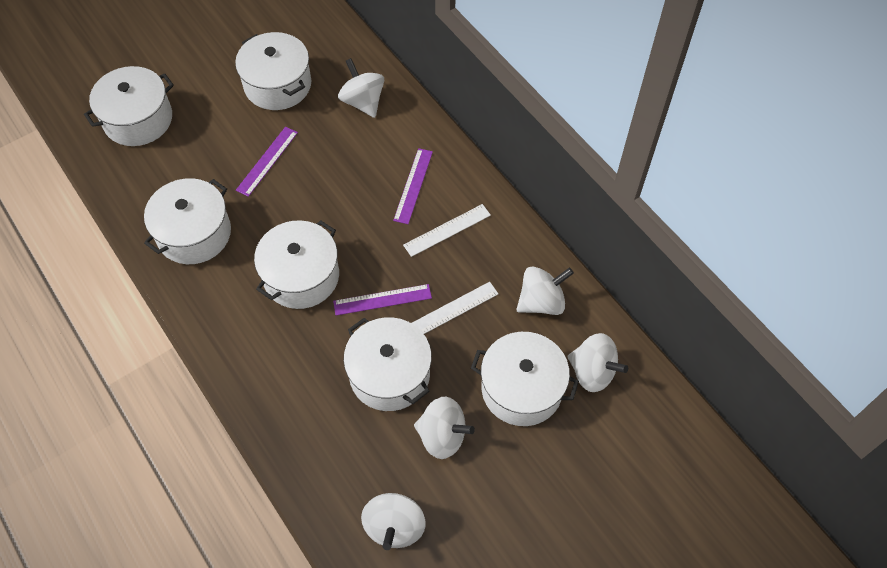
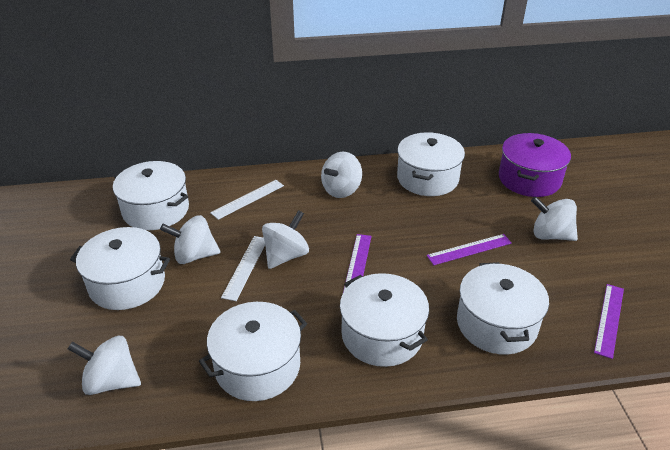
purple pot: none = 0 -> [499,133,571,197] = 1

